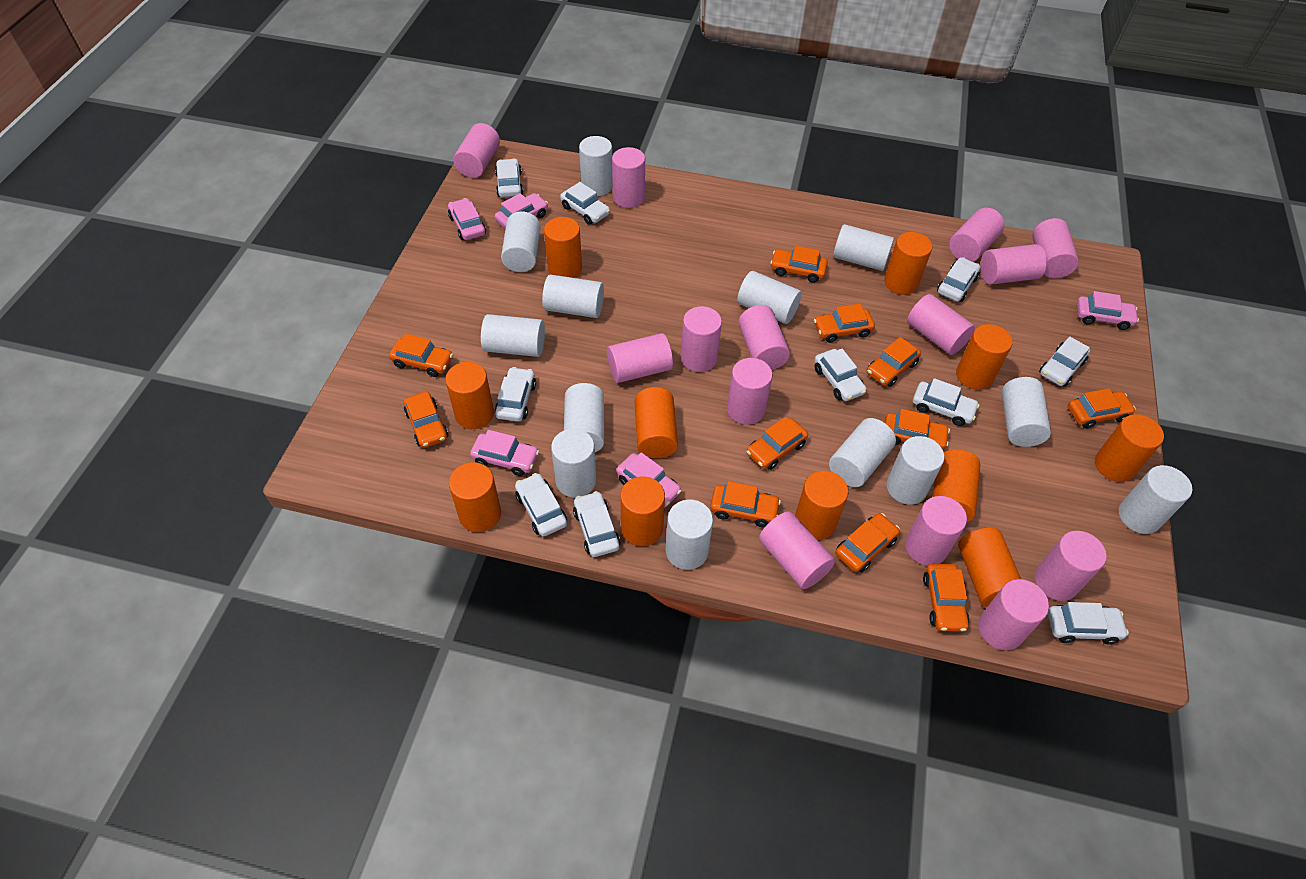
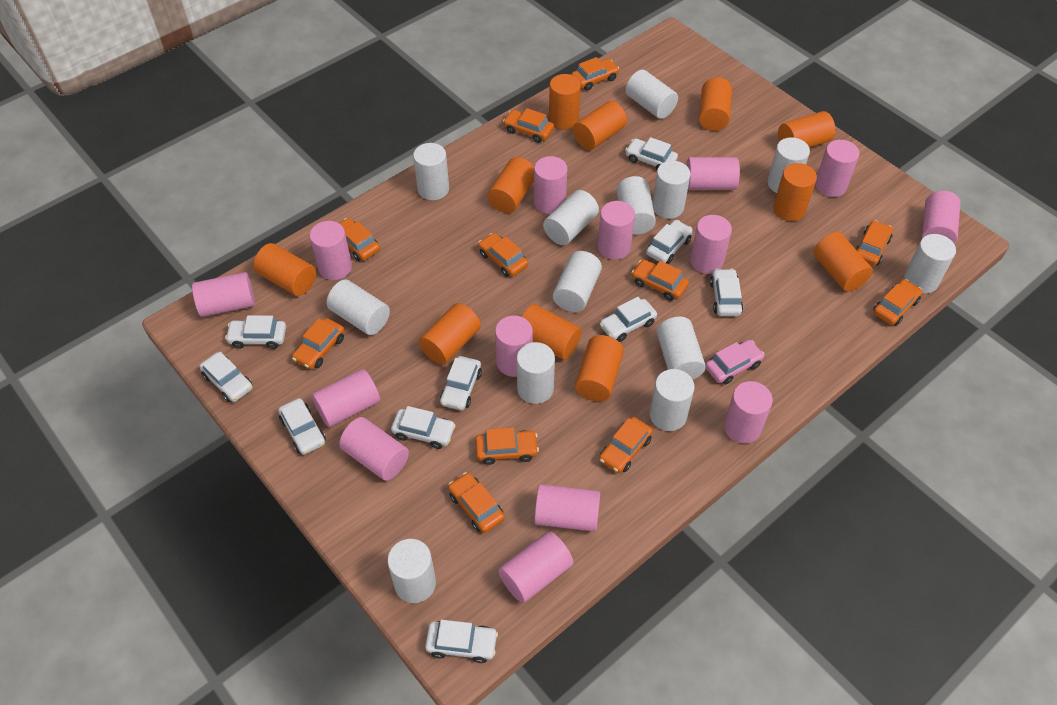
pink car: [448,198,486,240] [470,430,539,476] [495,193,548,229] [616,452,681,508] [1077,291,1139,330] = 5 -> [705,340,764,385] = 1

